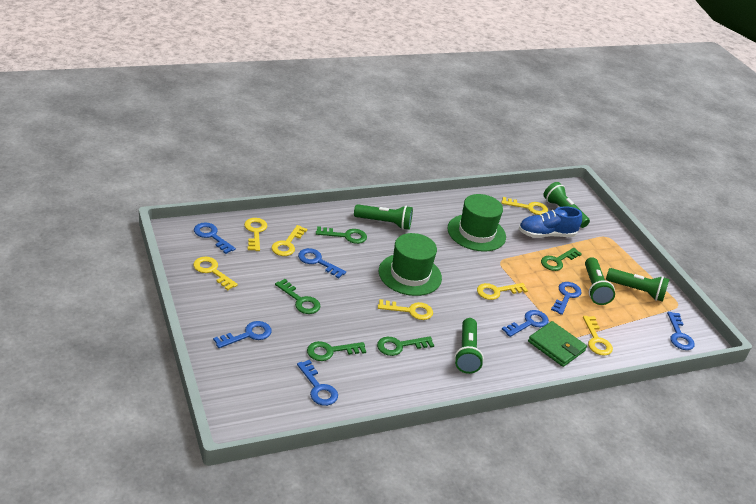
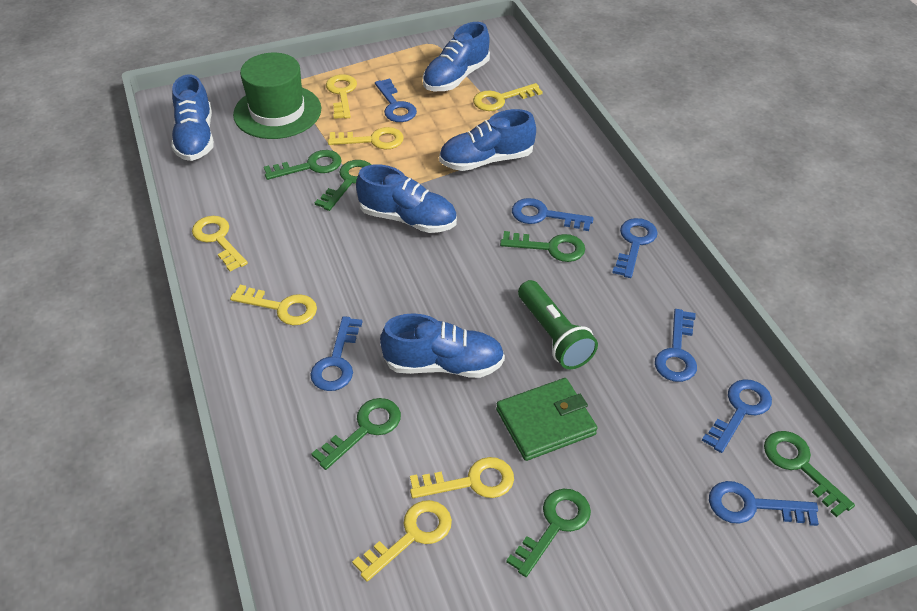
blue shoe: [519,206,582,238] = 1 -> [171,74,214,161] [356,164,457,233] [380,313,505,378] [423,22,490,91] [439,109,536,171] = 5
green flashlight: [354,204,413,230] [454,318,484,374] [543,182,590,228] [585,257,615,305] [606,268,669,302] = 5 -> [518,280,598,369] = 1
green hat: [379,233,442,296] [447,194,506,252] = 2 -> [233,53,321,139] = 1
green key: [275,279,321,314] [307,341,366,361] [316,226,367,244] [377,336,434,356] [541,248,582,271] = 5 -> [264,150,342,180] [311,398,401,470] [315,160,371,211] [500,231,585,262] [506,489,591,577] [764,431,855,517] = 6

